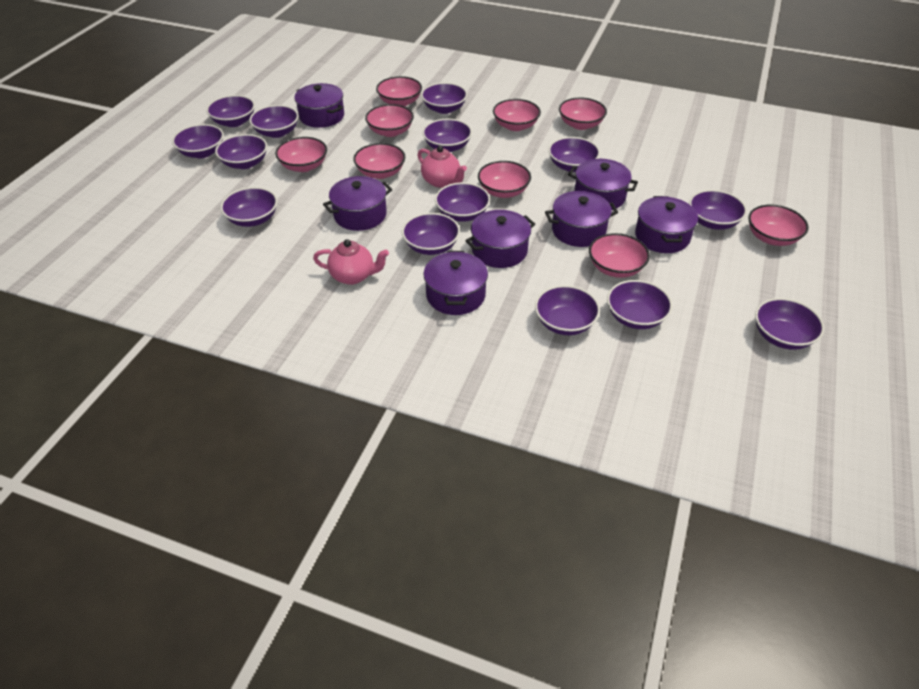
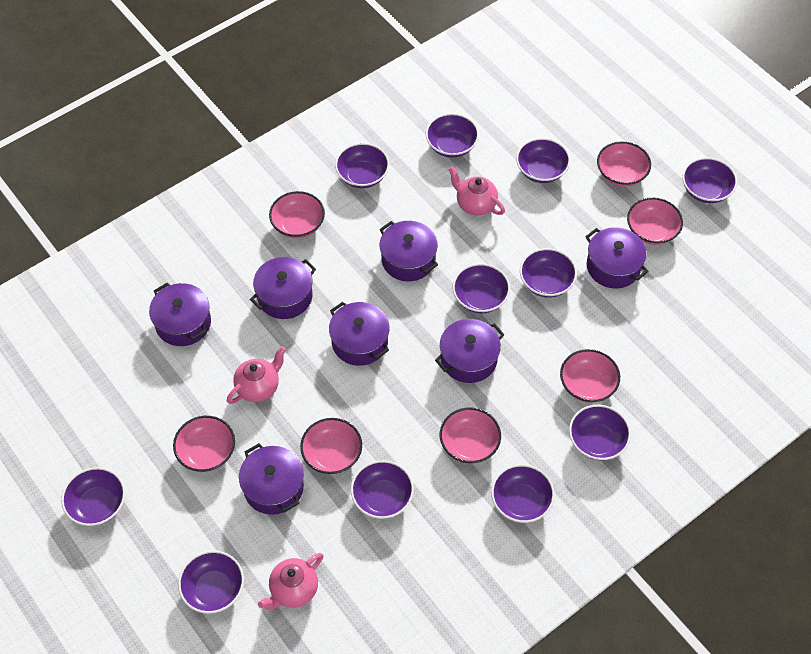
pink bowl: [275,137,327,172] [353,143,406,179] [365,104,414,137] [376,76,422,106] [478,161,531,198] [493,99,541,131] [559,97,607,130] [589,233,650,278] [748,205,809,246] = 9 -> [173,416,235,472] [269,191,325,238] [300,418,362,474] [440,408,501,463] [560,349,620,403] [597,141,651,187] [627,198,683,245] = 7
pink teapot: [313,239,389,285] [418,146,467,188] = 2 -> [227,346,286,404] [258,553,323,610] [448,166,505,216] = 3
purple bowl: [172,124,224,158] [206,95,255,127] [215,134,267,169] [221,187,278,227] [249,105,299,138] [402,213,460,255] [421,83,467,114] [422,119,472,152] [435,182,490,222] [535,285,600,335] [548,137,600,172] [607,280,672,329] [689,190,747,230] [755,298,824,350] = 14 -> [61,467,125,526] [178,550,244,614] [335,143,389,188] [351,460,414,519] [426,113,479,158] [453,263,510,313] [491,464,555,523] [516,138,570,183] [520,248,577,298] [569,405,631,460] [682,157,737,203] = 11

